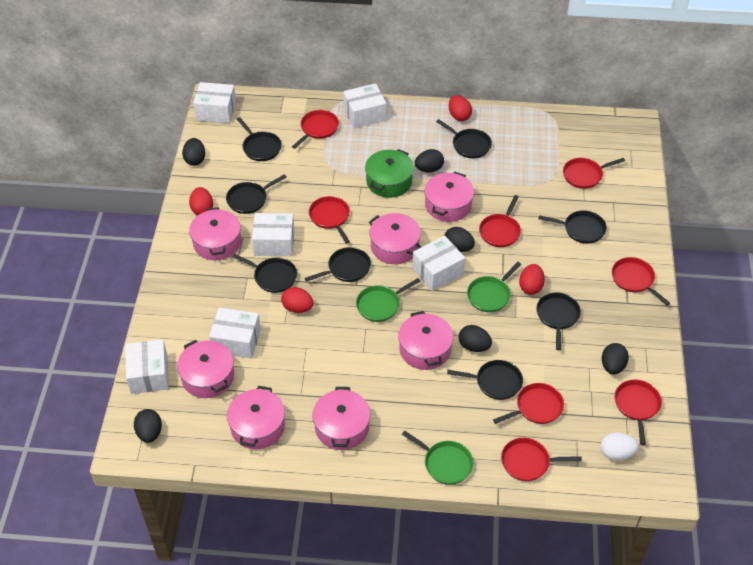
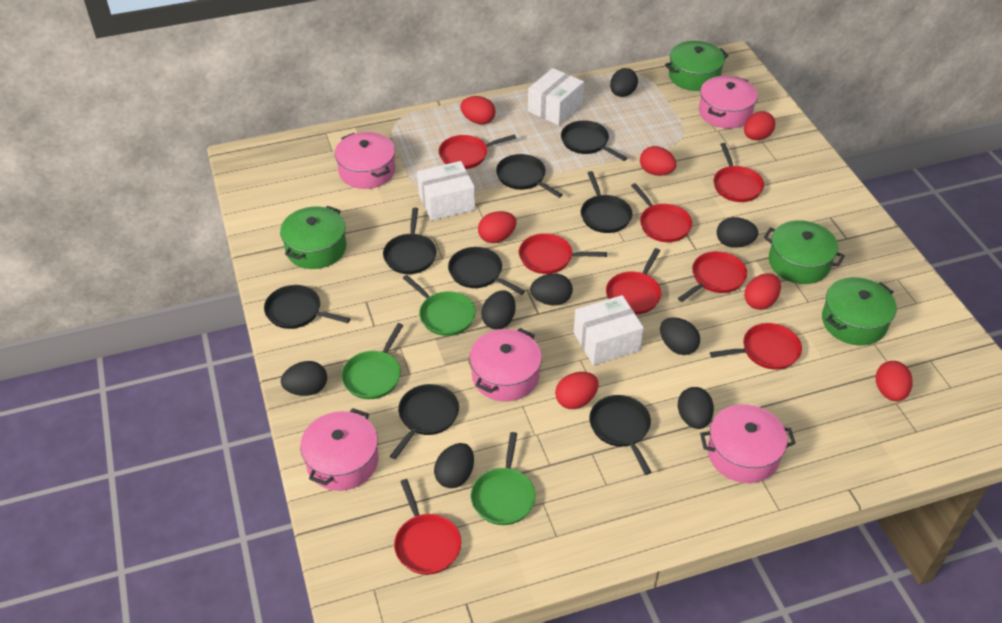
black egg: [134,409,162,443] [182,138,205,166] [415,149,444,172] [444,227,475,252] [459,325,492,352] [602,343,629,374] = 6 -> [281,361,327,396] [434,443,474,488] [481,290,515,330] [530,273,573,305] [610,68,638,97] [660,317,700,355] [678,387,714,429] [717,217,758,248] = 8
green pot: [365,149,414,198] = 1 -> [280,206,346,269] [665,41,729,91] [764,220,845,284] [822,277,897,345] = 4
pink pot: [177,340,234,398] [189,207,241,260] [227,386,285,449] [312,387,371,450] [369,213,421,264] [398,311,453,370] [424,172,474,222] = 7 -> [300,408,378,491] [335,132,395,189] [470,328,542,402] [699,76,758,129] [700,404,796,483] = 5
red egg: [189,187,213,215] [281,287,313,313] [449,95,472,121] [519,264,545,295] = 4 -> [460,96,496,125] [478,211,517,243] [555,372,599,409] [640,146,676,176] [744,111,775,140] [744,273,781,310] [876,361,912,402] = 7
white box: [125,339,169,394] [193,82,236,123] [209,307,261,359] [252,213,294,256] [343,83,386,128] [412,236,465,291] = 6 -> [417,161,475,221] [528,68,584,125] [574,295,644,365] = 3
white egg: [601,432,639,460] = 1 -> none = 0

